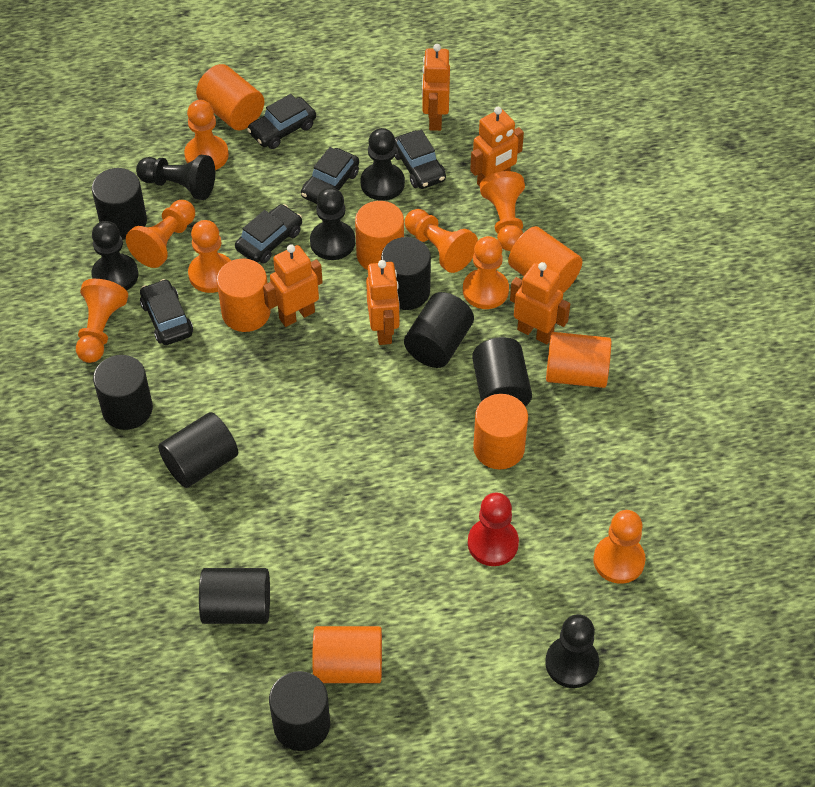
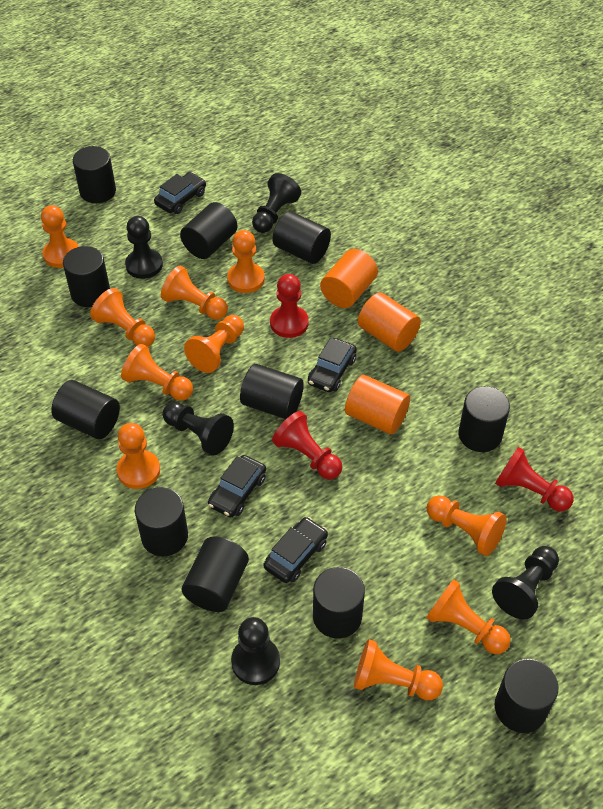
black car: [140,279,193,345] [235,204,302,263] [247,94,316,149] [301,147,359,204] [395,130,446,189] = 5 -> [154,172,206,214] [208,455,266,518] [264,517,328,583] [308,338,356,392] = 4
black cylinder: [92,168,147,240] [93,355,153,430] [158,412,238,488] [199,568,270,624] [269,671,330,751] [381,237,431,310] [404,292,474,368] [472,337,532,407] = 8 -> [51,380,120,439] [63,246,110,307] [73,146,116,203] [135,487,188,556] [180,202,237,259] [182,536,249,612] [240,364,304,419] [273,211,331,264] [313,567,365,638] [458,386,510,452] [495,659,559,733] = 11
orange cylinder: [196,64,264,130] [217,259,271,332] [312,626,382,683] [355,201,404,270] [473,394,528,469] [508,226,582,293] [546,332,611,388] = 7 -> [320,249,378,308] [345,375,410,434] [358,292,421,352] = 3
orange pawn: [76,279,128,363] [126,200,195,268] [184,100,229,170] [188,220,231,293] [405,209,478,273] [463,236,509,309] [480,171,525,251] [593,510,646,584] = 8 -> [41,205,79,268] [90,288,155,347] [117,423,160,489] [121,344,193,401] [161,266,228,320] [184,315,244,373] [227,230,265,293] [354,639,443,700] [426,579,510,654] [427,495,507,556] = 10
orange robot: [263,245,323,327] [366,260,399,345] [422,44,450,131] [470,107,524,187] [510,262,570,344] = 5 -> none = 0
red pawn: [468,492,519,566] = 1 -> [270,274,309,338] [272,411,342,480] [495,447,574,512] = 3

